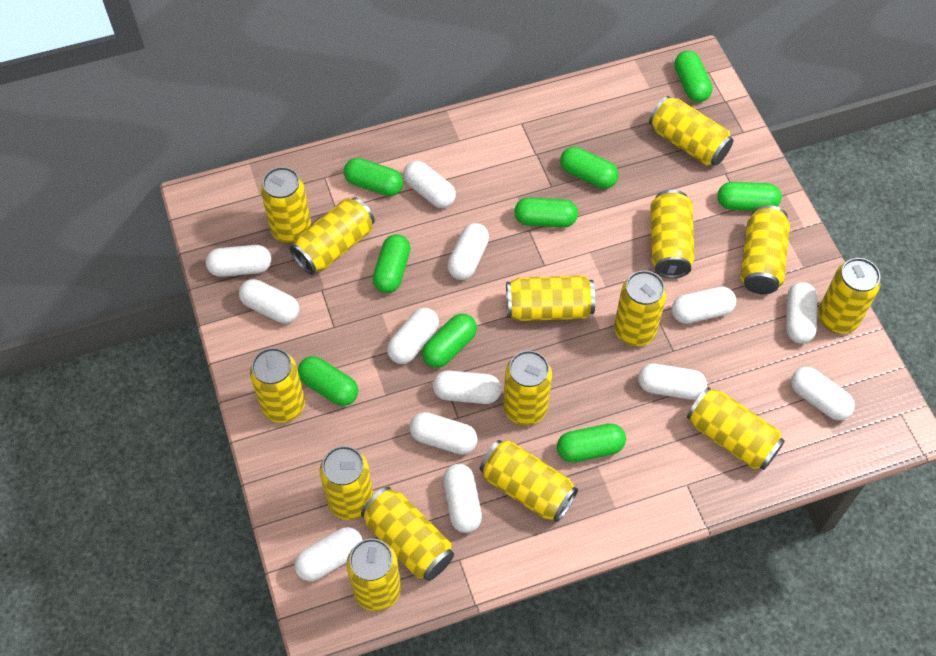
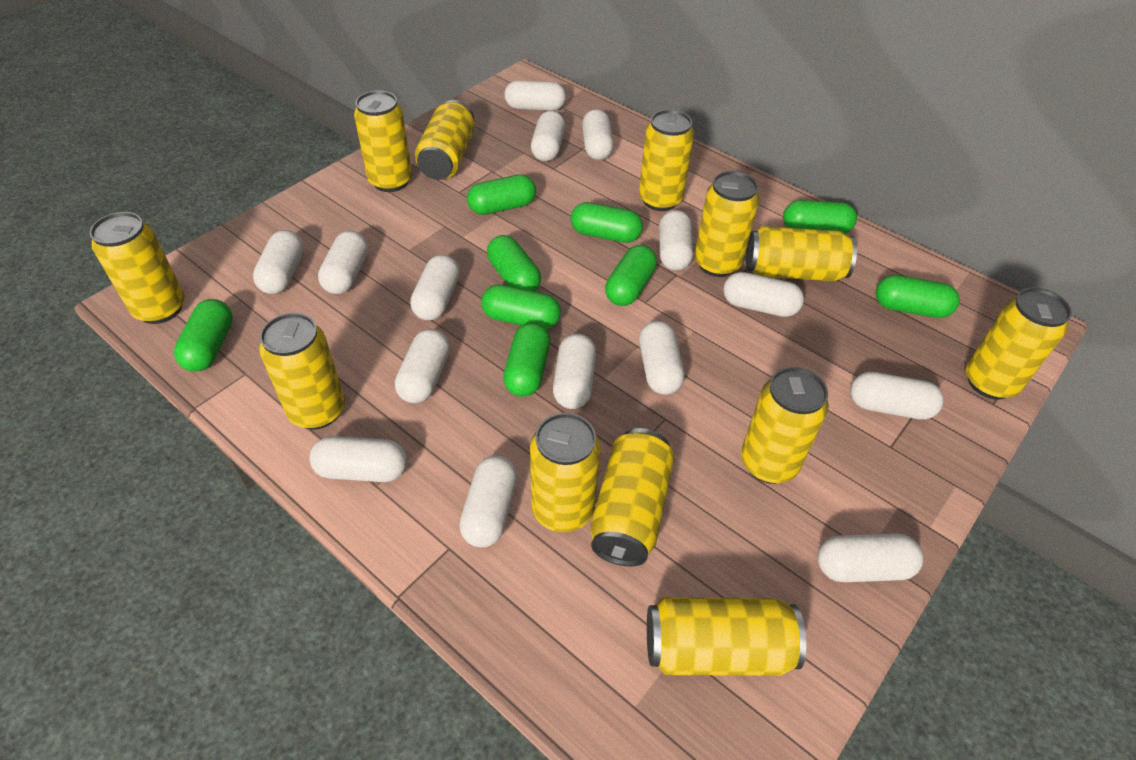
white capsule: [206,245,271,277] [239,279,300,324] [294,527,363,581] [387,308,439,364] [403,161,456,208] [409,412,478,455] [433,371,501,404] [443,464,482,533] [447,223,489,280] [638,364,707,400] [671,286,736,324] [786,282,817,344] [791,367,855,420] = 13 -> [253,230,304,294] [309,436,407,482] [318,231,368,294] [395,329,450,403] [410,255,460,320] [460,455,517,548] [504,80,566,111] [531,111,565,161] [553,334,596,409] [582,109,614,160] [639,321,684,395] [659,210,693,271] [723,272,804,317] [817,533,923,582] [850,372,944,420] = 15
yellow can: [250,348,305,423] [261,167,311,243] [290,197,375,275] [320,446,373,520] [346,539,401,611] [361,487,454,581] [480,440,578,522] [503,350,552,425] [506,275,595,321] [614,270,667,346] [649,96,733,166] [650,190,695,278] [687,387,785,470] [740,205,790,294] [818,258,881,334] = 15 -> [90,212,185,324] [259,313,345,429] [354,90,412,192] [415,100,475,180] [530,413,601,532] [590,428,674,566] [639,109,694,211] [647,597,806,676] [694,171,759,277] [741,367,829,484] [746,226,857,281] [966,287,1072,399] = 12

